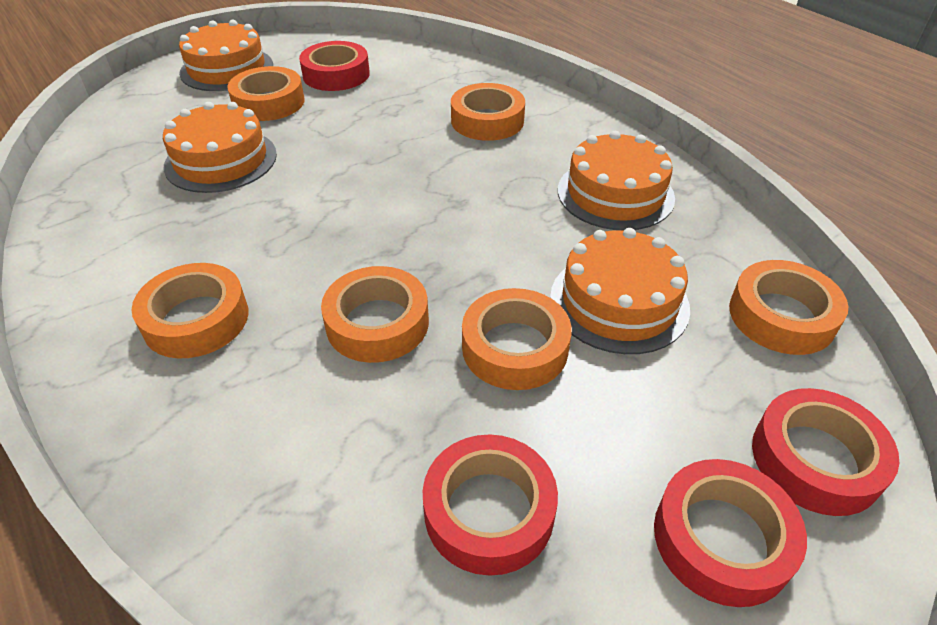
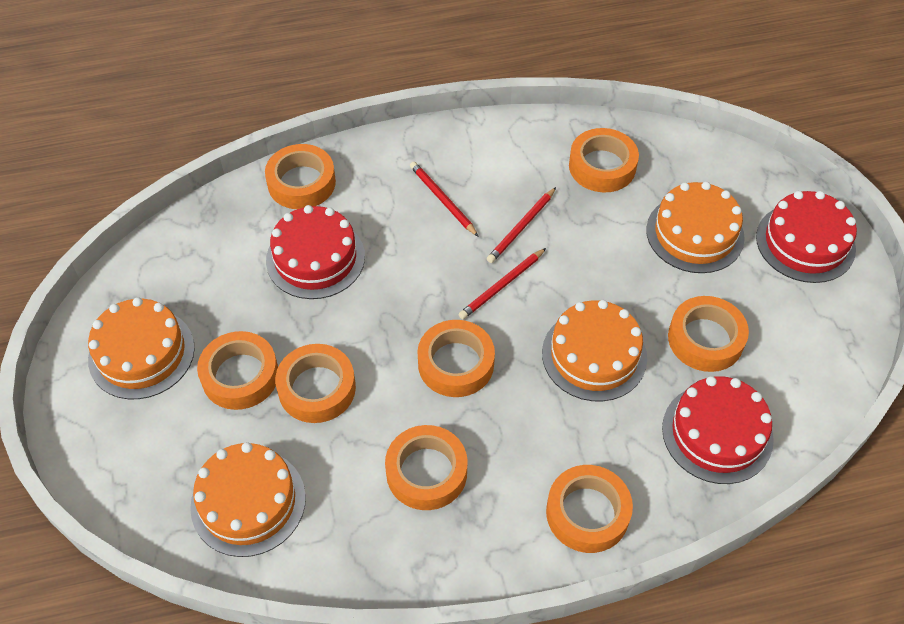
orange tape: [132,263,248,358] [227,66,305,121] [321,266,429,363] [451,83,525,141] [462,288,572,390] [729,260,848,355] = 6 -> [197,331,278,410] [265,144,336,209] [275,344,356,423] [385,425,468,510] [418,320,495,397] [546,465,633,553] [569,128,639,192] [668,296,749,372] = 8
red cake: none = 0 -> [266,205,365,299] [662,376,774,484] [756,191,857,283] = 3
red pencil: none = 0 -> [410,162,479,237] [458,248,546,319] [487,187,556,263] = 3
red tape: [299,41,370,91] [423,434,558,576] [654,459,807,607] [752,388,899,516] = 4 -> none = 0

